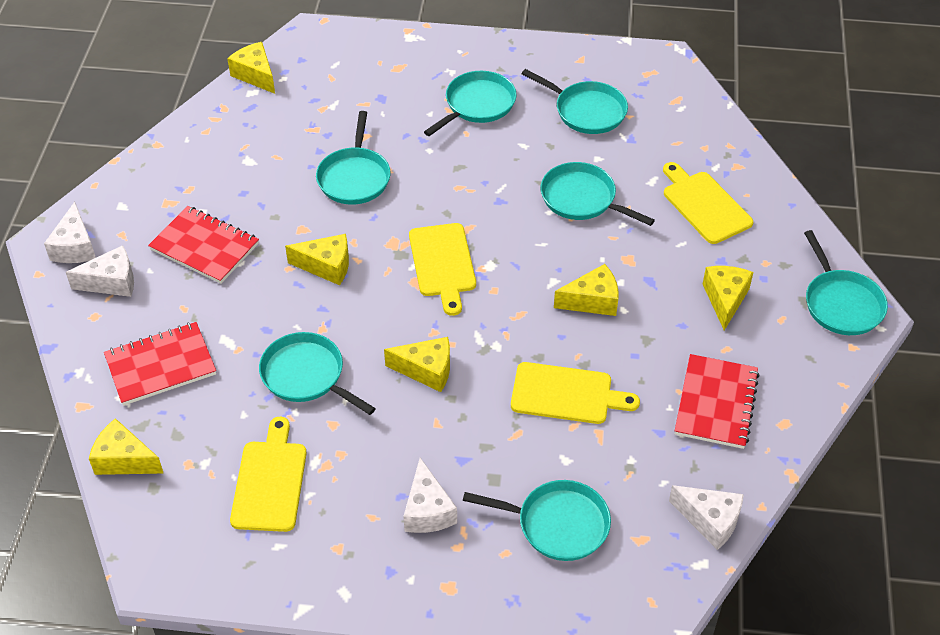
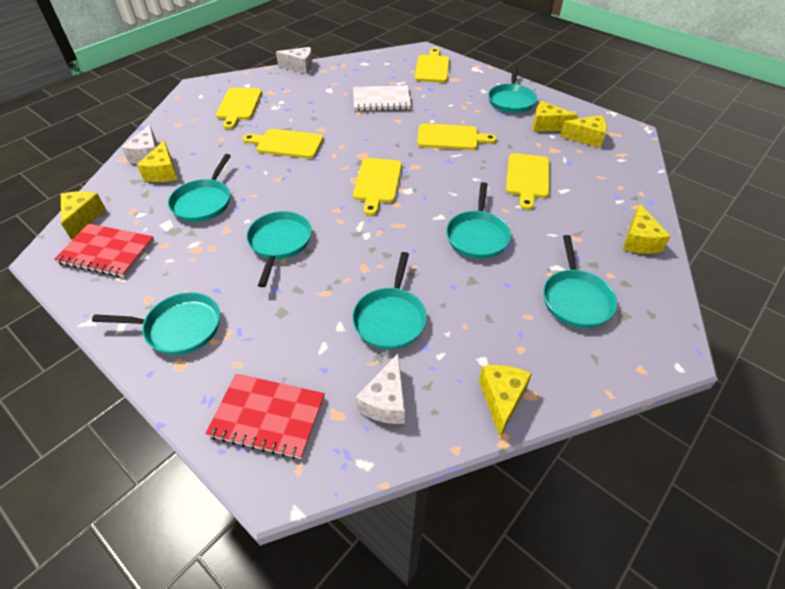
red notebook: [104,322,216,406] [148,206,259,284] [675,354,759,449] = 3 -> [54,223,154,277] [205,374,325,459] = 2
white cheese: [44,202,96,263] [66,245,134,297] [404,458,457,533] [669,485,744,550] = 4 -> [122,125,158,164] [276,47,313,74] [356,354,405,424] = 3
white notebook: none = 0 -> [353,85,411,111] = 1
yellow cutting board: [230,417,307,532] [409,223,476,316] [511,362,640,424] [663,162,753,244] = 4 -> [216,88,262,129] [243,129,323,158] [353,158,402,216] [415,48,449,82] [417,123,497,150] [506,153,549,210] = 6

